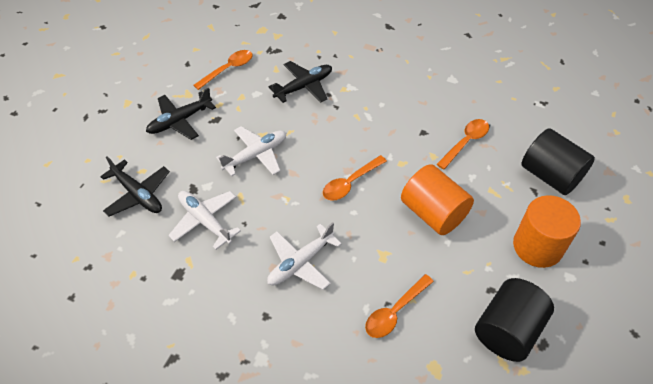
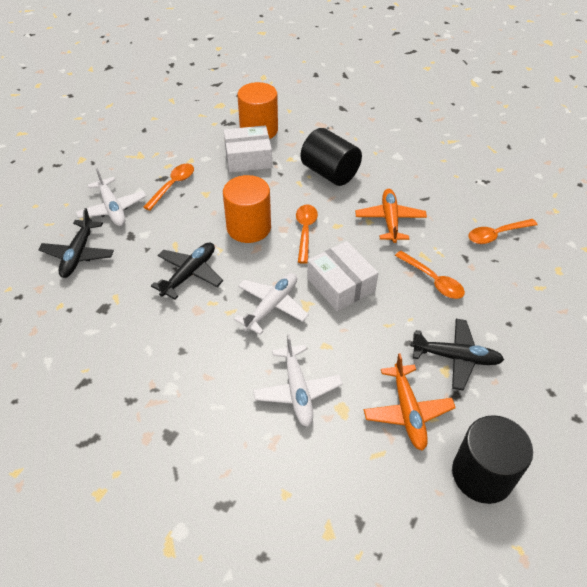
orange plane: none = 0 -> [355,189,427,243] [364,353,456,451] = 2
white box: none = 0 -> [224,125,272,173] [307,241,378,311] = 2

